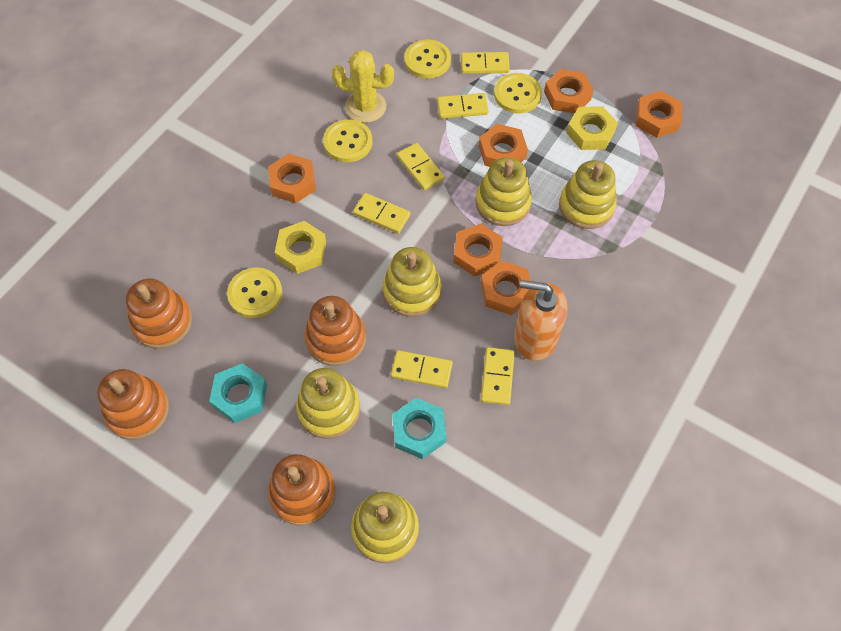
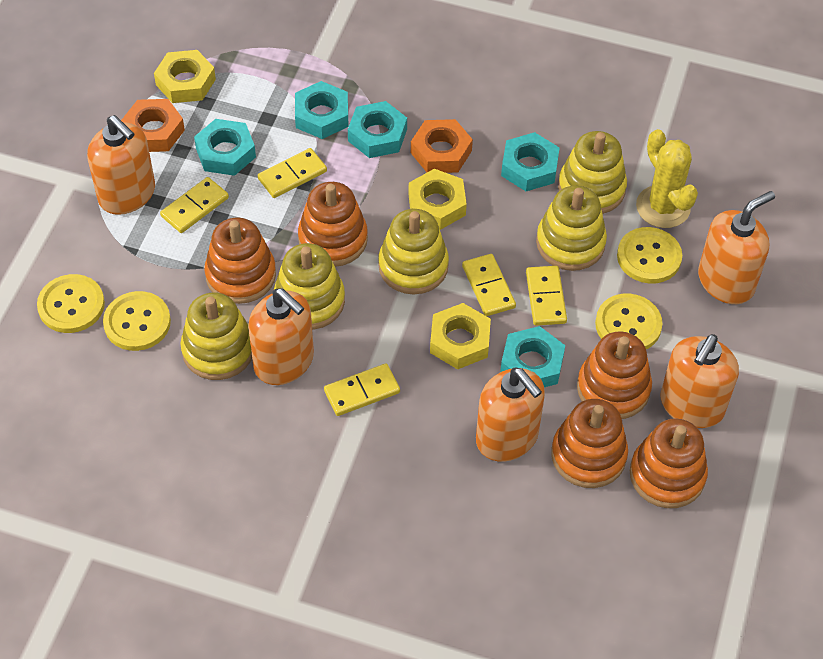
orange nut: [268,154,316,203] [453,224,503,277] [479,124,528,167] [481,261,531,315] [544,69,594,114] [636,91,682,138] = 6 -> [121,99,185,152] [411,119,473,173] = 2
orange soap dispenser: [514,280,568,361] = 1 -> [87,115,155,215] [248,288,314,385] [476,367,545,462] [660,334,739,428] [698,191,775,304] = 5
orange stacking toy: [97,369,169,440] [126,278,192,349] [268,454,336,526] [305,296,366,366] = 4 -> [204,218,276,304] [298,182,368,267] [551,399,628,488] [577,331,652,419] [630,419,708,508] = 5
turquoise nut: [209,363,267,423] [392,398,447,459] = 2 -> [194,119,256,176] [295,81,348,139] [348,101,407,158] [500,326,565,387] [501,132,560,191] = 5
yellow domino: [353,193,410,234] [391,350,453,388] [397,143,445,190] [437,93,489,119] [461,52,510,74] [481,347,515,405] = 6 -> [160,177,229,233] [258,148,327,198] [324,363,400,416] [462,254,516,316] [526,266,567,326] = 5
yellow nut: [275,221,326,274] [567,106,618,150] = 2 -> [154,50,216,103] [408,169,467,230] [430,303,491,369] = 3

